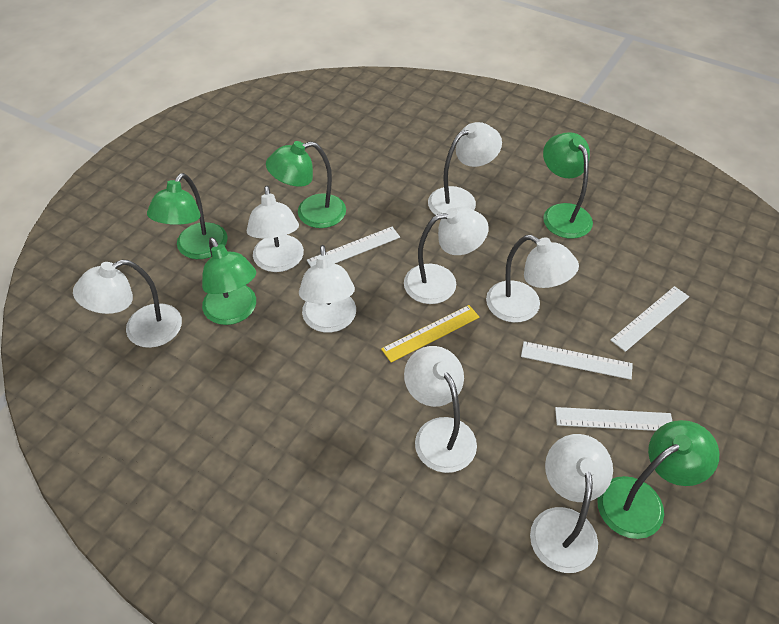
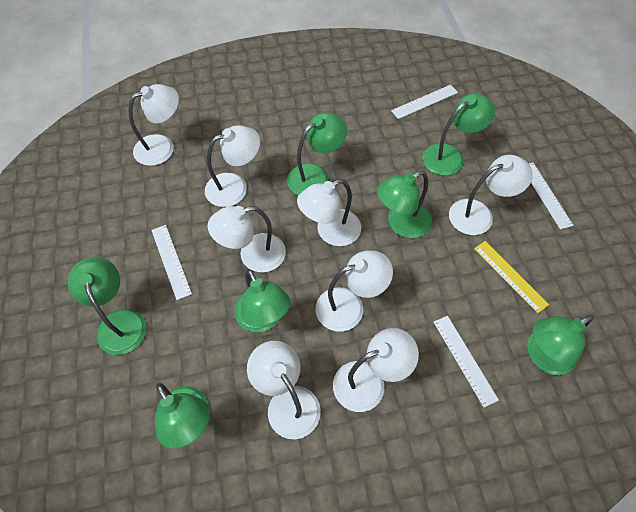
green lamp: [147,173,228,259] [202,237,256,325] [266,141,346,228] [543,132,593,239] [597,420,719,539] = 5 -> [68,257,147,355] [155,383,210,448] [235,269,291,332] [287,113,347,195] [377,171,432,238] [423,93,495,176] [527,315,594,375] = 7

